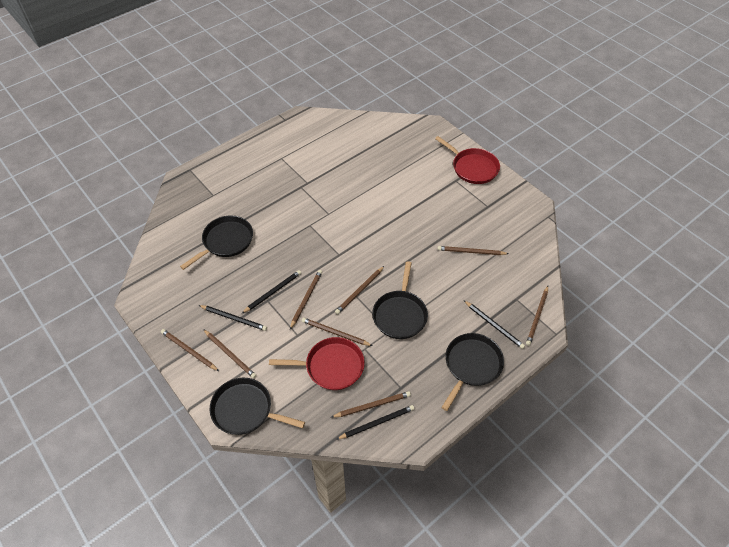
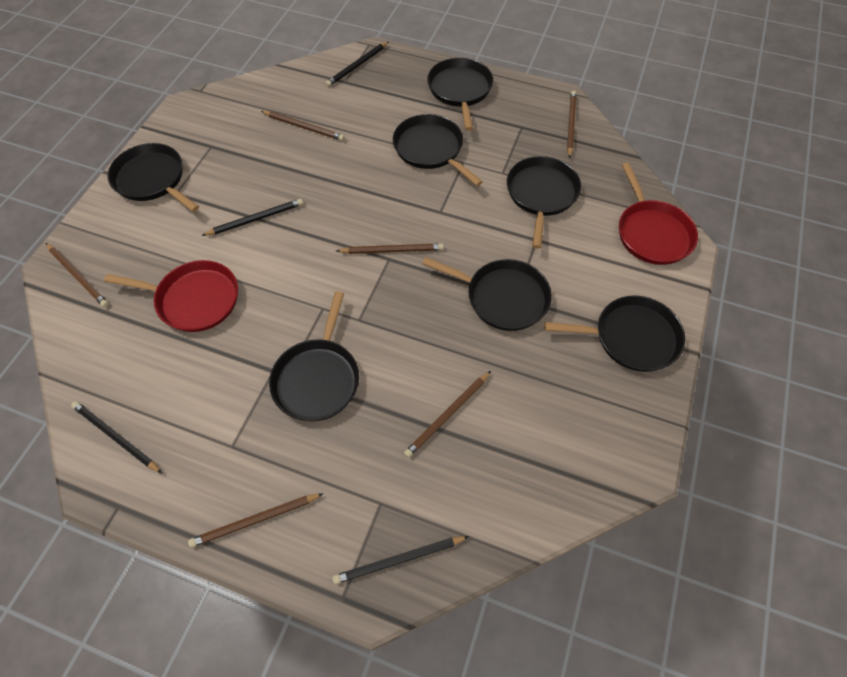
black pan: [180,215,253,270] [210,378,305,435] [372,261,428,339] [441,333,504,411] = 4 -> [108,143,199,212] [269,291,359,421] [393,114,483,186] [422,257,552,331] [427,58,493,131] [507,156,581,249] [544,295,685,372] = 7
brown pencil: [161,329,219,371] [203,329,256,379] [290,270,322,329] [302,318,373,346] [332,391,411,418] [335,266,384,314] [438,246,509,255] [526,286,548,346] = 8 -> [46,243,109,307] [188,493,324,548] [261,111,345,141] [336,243,444,254] [404,371,491,458] [567,91,577,159] = 6

